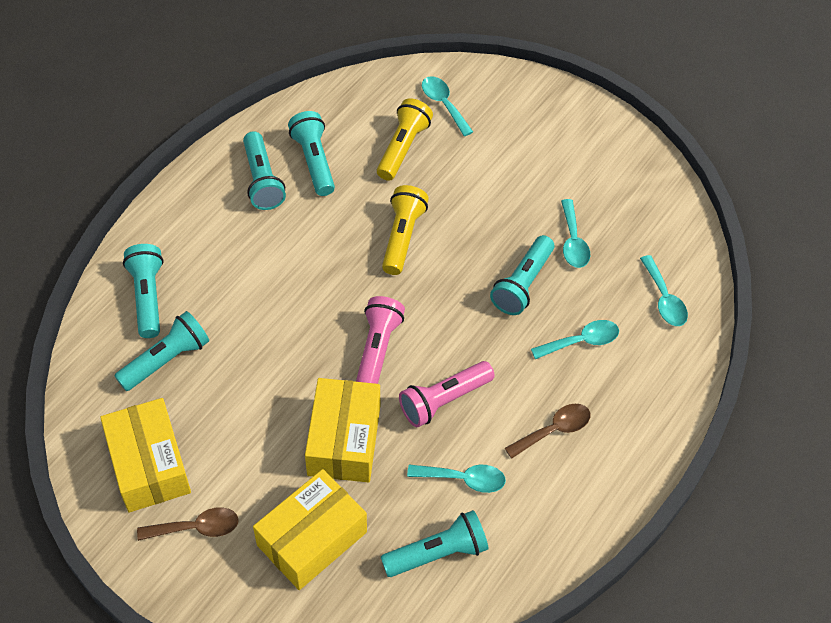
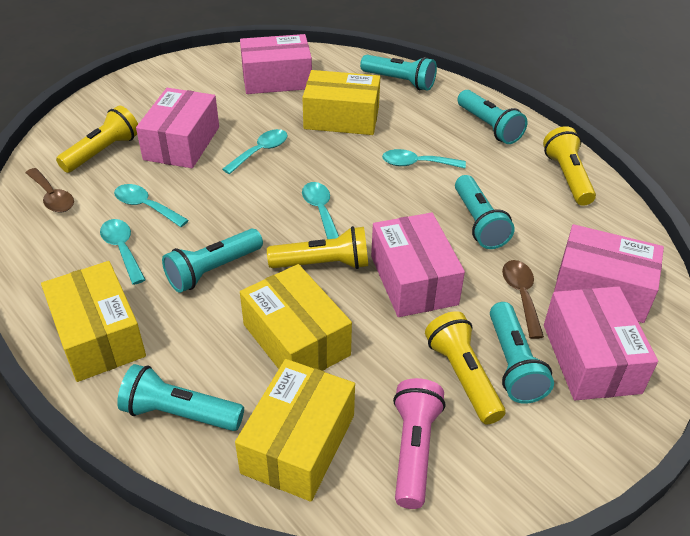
pink box: none = 0 -> [136,88,219,168] [240,34,312,94] [371,213,465,317] [544,286,658,400] [554,224,664,323] = 5
pink flashlight: [356,296,405,384] [399,361,495,427] = 2 -> [393,378,445,509] = 1
yellow box: [100,398,191,512] [253,469,367,590] [305,378,380,483] = 3 -> [41,261,146,382] [235,359,355,502] [240,264,352,371] [302,70,380,135] = 4
yellow flashlight: [377,98,433,181] [382,185,429,275] = 2 -> [56,105,138,173] [267,226,368,269] [425,311,505,424] [543,126,596,206] = 4

